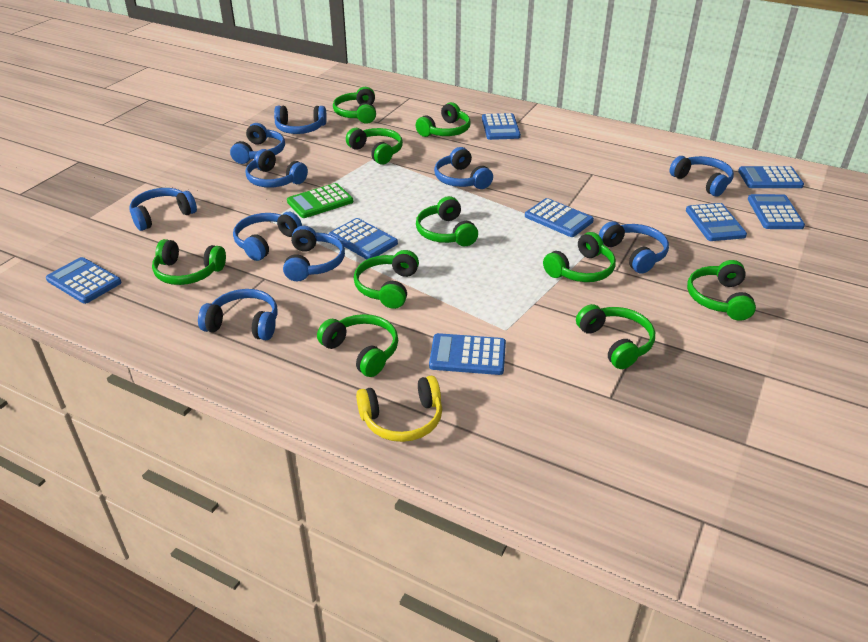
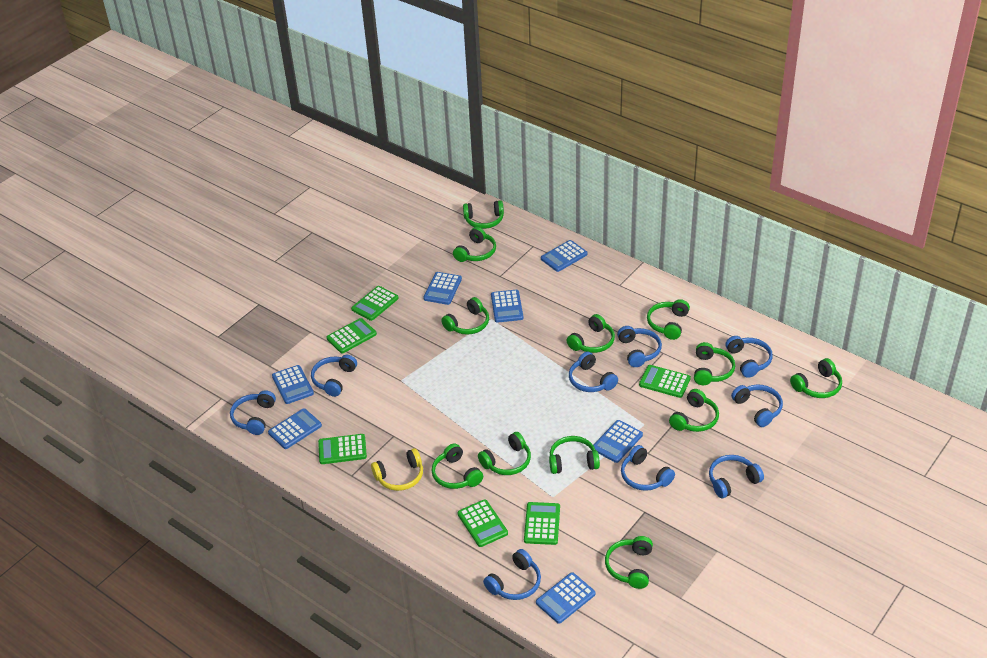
blue calculator: [46,257,122,304] [329,218,398,259] [429,333,506,375] [482,113,521,140] [525,198,594,237] [686,203,747,241] [738,166,804,188] [748,194,805,229] = 8 -> [268,408,322,449] [272,365,314,404] [423,272,462,305] [491,290,523,323] [536,572,595,624] [541,240,588,272] [593,420,643,463] = 7
blue headphones: [129,188,197,231] [198,289,278,340] [230,123,285,164] [233,212,302,261] [245,149,308,188] [274,106,327,134] [283,226,345,281] [434,147,493,189] [599,221,669,274] [670,156,734,196] = 10 -> [230,390,276,435] [311,355,357,397] [483,549,541,600] [569,352,618,392] [617,326,662,367] [621,445,675,491] [709,455,764,498] [725,336,773,378] [731,385,783,427] = 9
green calculator: [287,183,353,218] = 1 -> [318,434,367,464] [327,318,377,353] [351,286,399,321] [458,499,508,547] [524,502,560,545] [639,365,691,398] = 6
green headphones: [152,239,226,285] [317,314,398,377] [333,87,376,124] [346,128,403,165] [354,250,419,309] [416,102,470,137] [416,196,478,246] [543,232,616,282] [576,304,655,369] [687,260,756,321] = 10 -> [432,443,483,489] [441,297,489,335] [453,227,496,262] [463,200,504,229] [478,432,531,475] [549,436,600,474] [566,314,615,353] [605,536,653,589] [647,299,690,340] [669,389,719,432] [694,342,735,385] [790,358,842,398] = 12

